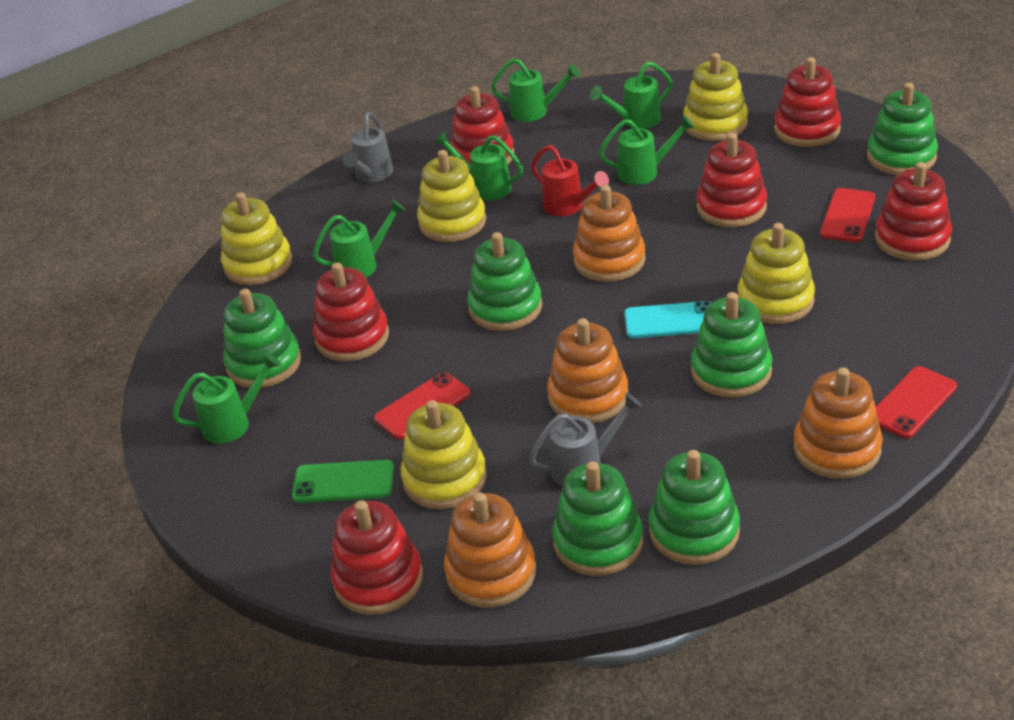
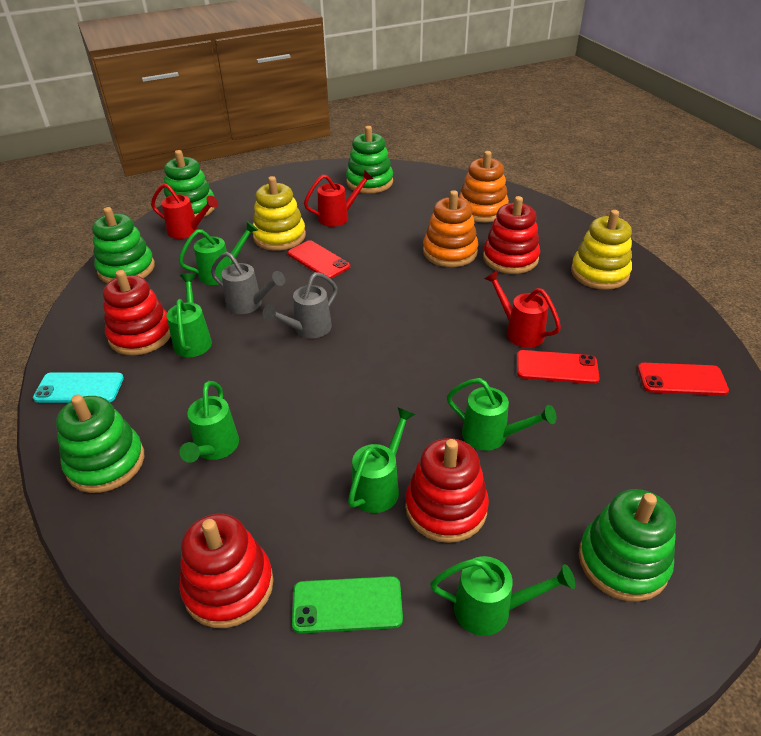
green stacking toy: [223,289,301,388] [467,232,542,331] [552,461,643,576] [649,450,740,565] [691,292,772,398] [867,83,938,175] = 6 -> [56,394,144,493] [92,207,155,283] [164,150,215,217] [346,126,393,194] [579,489,676,602] = 5
orange stacking toy: [444,492,536,608] [547,318,629,423] [573,185,646,282] [794,367,883,479] = 4 -> [423,190,478,267] [458,151,509,222] = 2
red stacking toy: [313,262,389,361] [330,500,423,615] [450,86,514,165] [696,133,767,227] [774,57,841,147] [875,162,952,261] = 6 -> [103,270,171,355] [179,514,274,628] [405,438,489,543] [483,196,540,274] = 4
red watering can: [531,145,609,216] = 1 -> [151,183,218,239] [304,170,373,227] [484,271,561,348] = 3
yellow stacking toy: [221,192,292,285] [401,400,487,509] [417,150,486,242] [683,53,748,141] [737,223,815,324] = 5 -> [253,176,306,251] [571,210,632,290] = 2

